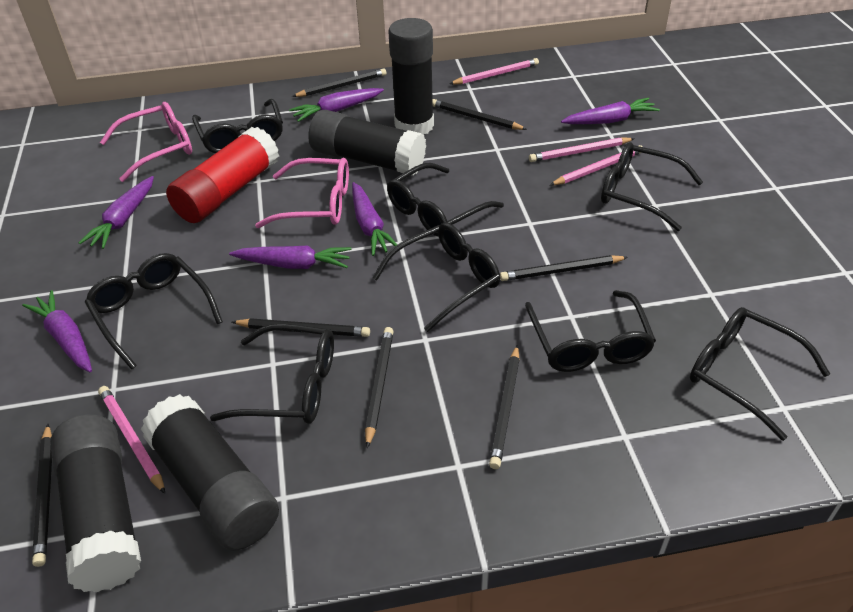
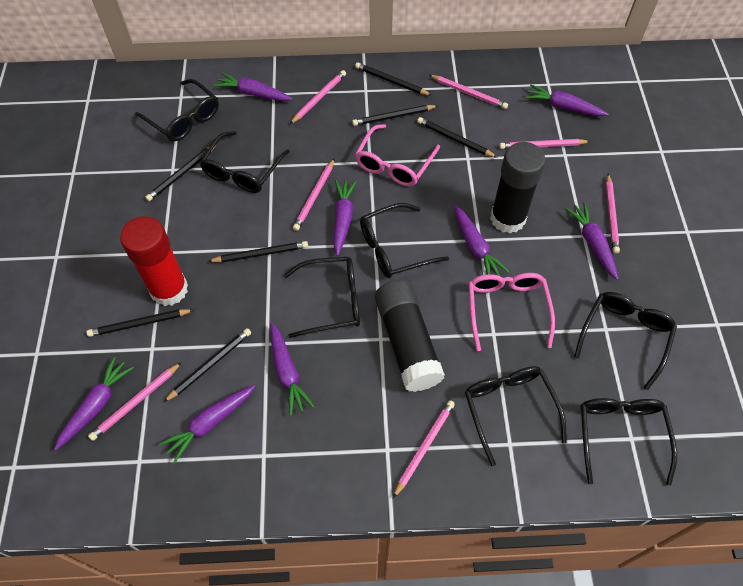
black glasses: [85,253,223,369] [192,99,283,153] [210,324,334,424] [372,222,500,332] [387,163,504,237] [525,290,656,372] [601,142,703,231] [690,307,830,441] = 8 -> [135,79,219,141] [200,131,290,193] [284,257,360,338] [360,203,449,278] [465,366,567,466] [574,292,677,390] [580,398,677,486] = 7
black glue stick: [50,415,141,592] [141,394,279,551] [308,110,426,176] [388,18,434,135] = 4 -> [375,280,445,392] [490,142,546,233] = 2
pink pencil: [98,386,165,494] [449,58,539,84] [529,137,635,162] [550,145,643,185] = 4 -> [88,362,182,441] [290,70,346,124] [293,158,335,231] [393,400,455,498] [429,75,508,109] [499,139,591,149] [606,174,620,254] = 7
purple carrot: [22,290,92,372] [79,176,154,249] [229,245,351,269] [289,88,384,122] [352,182,397,256] [561,98,660,124] = 6 -> [54,356,134,450] [160,385,255,463] [213,73,293,101] [270,322,315,416] [334,180,357,256] [453,205,509,276] [525,84,608,116] [565,202,619,280] = 8

